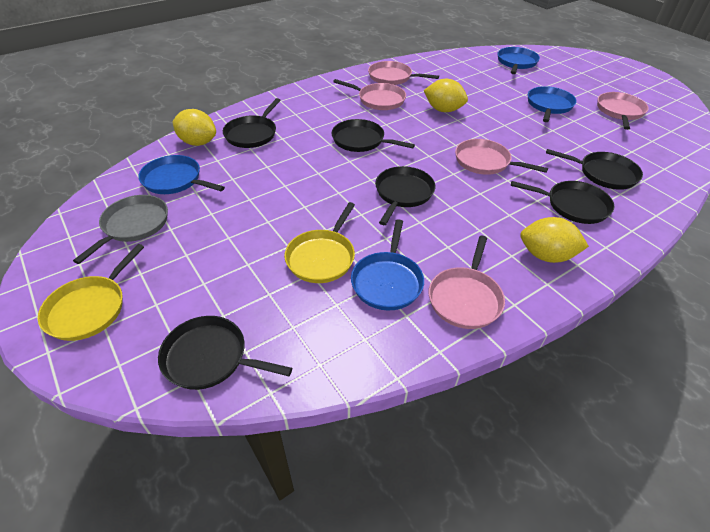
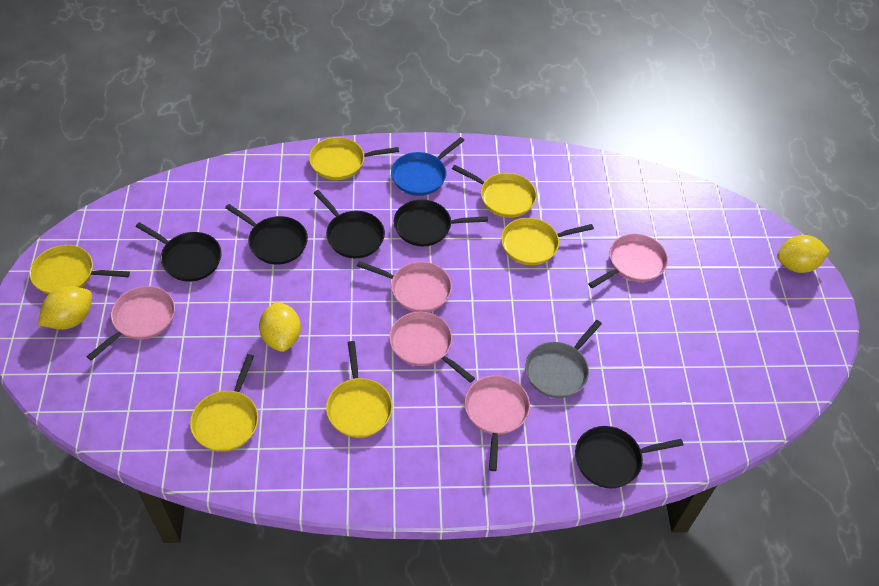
black pan: [158,316,292,390] [223,98,281,148] [332,119,415,152] [375,166,435,225] [511,181,614,224] [546,149,643,190] = 6 -> [136,222,222,282] [225,204,308,265] [314,190,385,258] [394,200,488,246] [575,426,683,488] = 5
blue pan: [138,155,225,194] [351,219,424,310] [498,47,540,74] [528,86,576,122] = 4 -> [391,137,465,196] = 1
yellow pan: [38,244,144,341] [284,202,355,283] = 2 -> [30,245,130,294] [190,354,259,452] [309,137,399,180] [326,341,393,438] [452,165,537,218] [501,218,594,265] = 6

